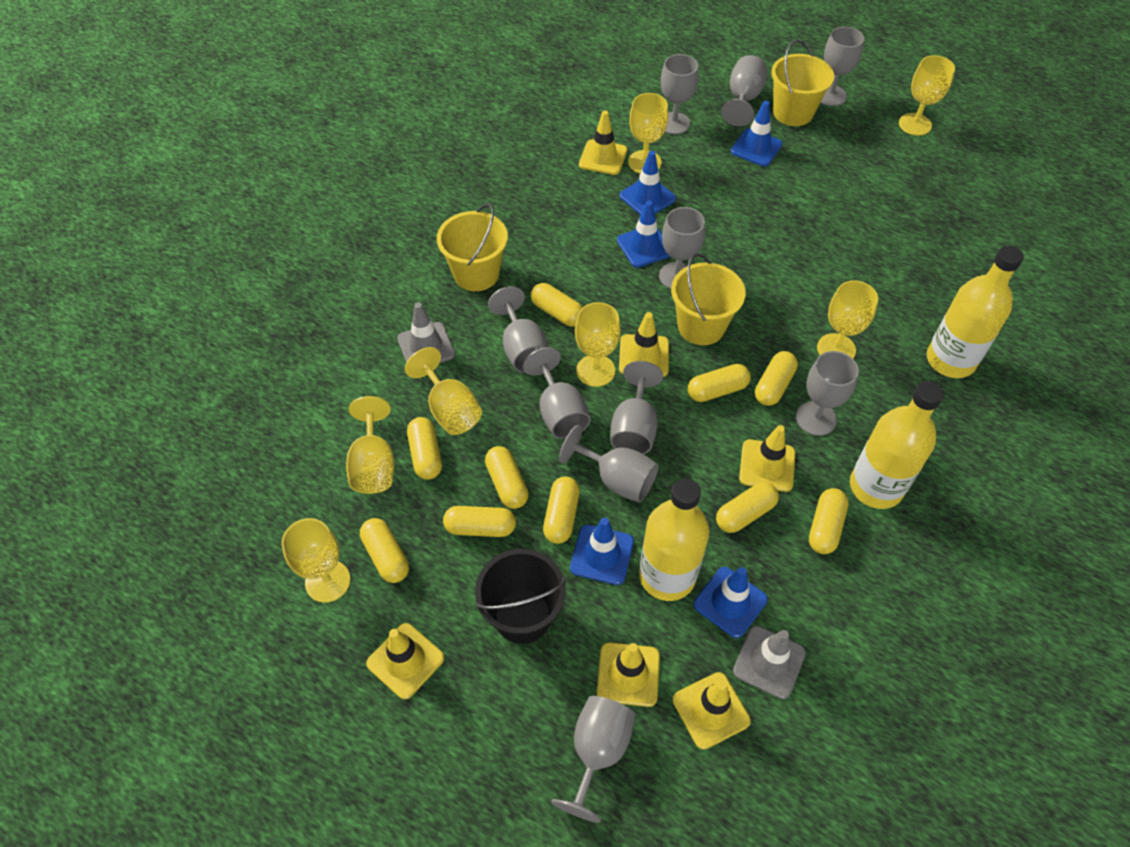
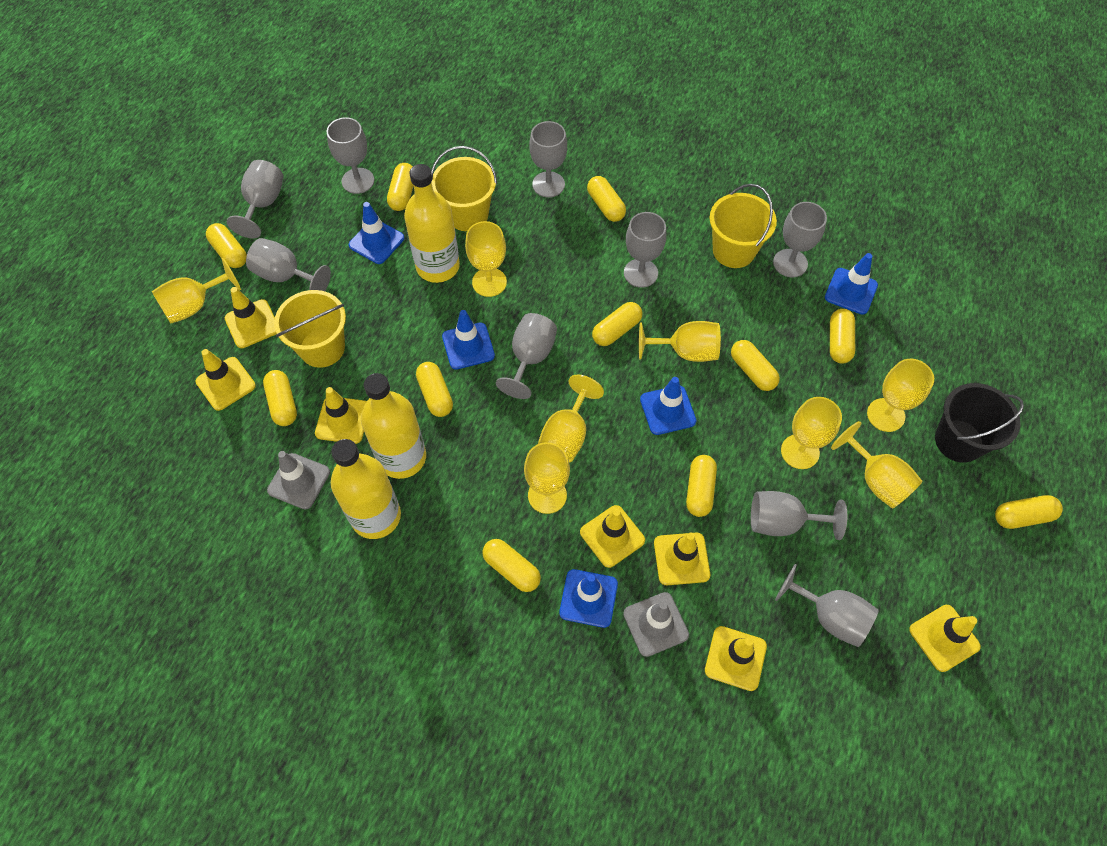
grey goblet: [488,286,549,373] [523,347,590,439] [551,696,635,823] [559,425,659,502] [610,361,663,454] [659,207,705,289] [661,54,698,134] [721,55,767,126] [796,351,859,436] [820,27,864,106] = 10 -> [227,160,283,238] [246,238,331,291] [327,117,374,194] [496,313,557,399] [529,121,567,197] [624,212,666,288] [751,491,847,540] [773,202,827,277] [775,564,879,647] = 9
yellow capsule: [360,518,409,583] [407,417,442,480] [443,506,516,537] [485,446,529,509] [531,283,583,327] [543,477,580,544] [688,364,751,402] [716,482,779,533] [755,351,798,406] [809,488,849,554] = 10 -> [206,223,247,268] [263,370,297,426] [387,163,413,211] [416,362,453,417] [482,539,541,592] [587,176,626,222] [592,302,642,346] [686,455,717,517] [731,340,780,391] [830,309,855,364] [995,495,1063,529] = 11
yellow goblet: [281,518,350,603] [346,396,394,494] [405,347,482,435] [575,302,621,387] [628,93,668,173] [817,280,878,358] [899,55,955,136] = 7 -> [152,258,241,323] [465,221,507,297] [524,442,570,514] [538,375,604,462] [639,321,721,362] [781,397,842,469] [831,421,923,509] [867,359,934,432] = 8
yellow traffic cone: [366,623,444,699] [579,110,627,175] [597,642,660,707] [619,312,669,377] [673,672,751,750] [739,425,796,492] = 6 -> [196,349,256,411] [225,287,277,348] [315,387,367,444] [580,505,645,568] [654,533,710,585] [705,626,767,691] [909,605,981,672] = 7

